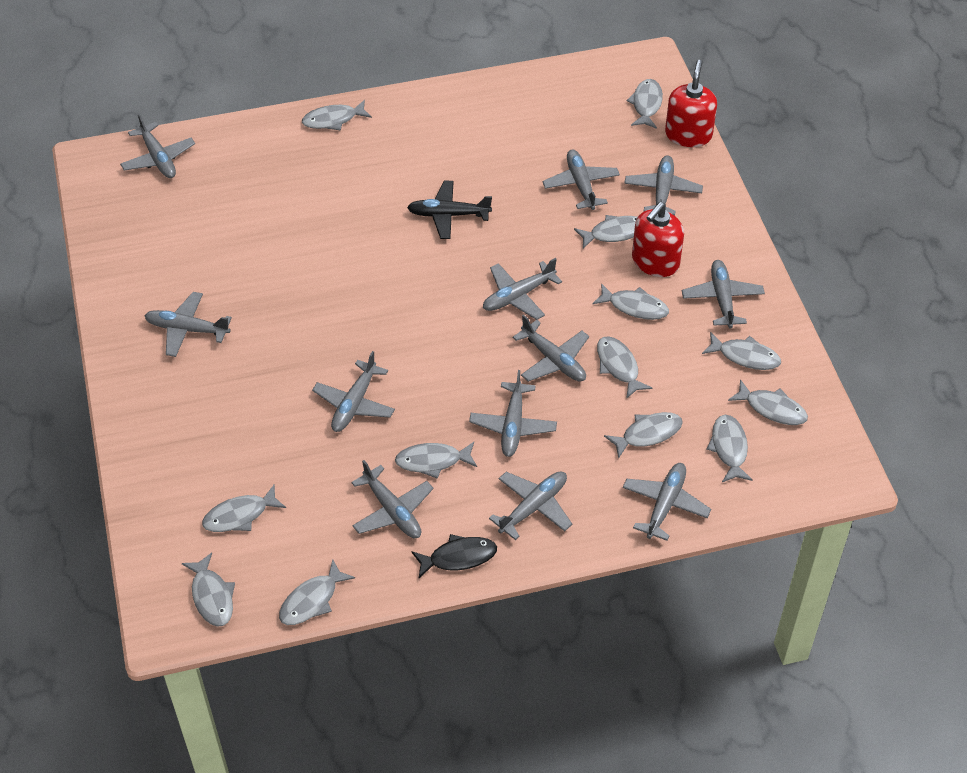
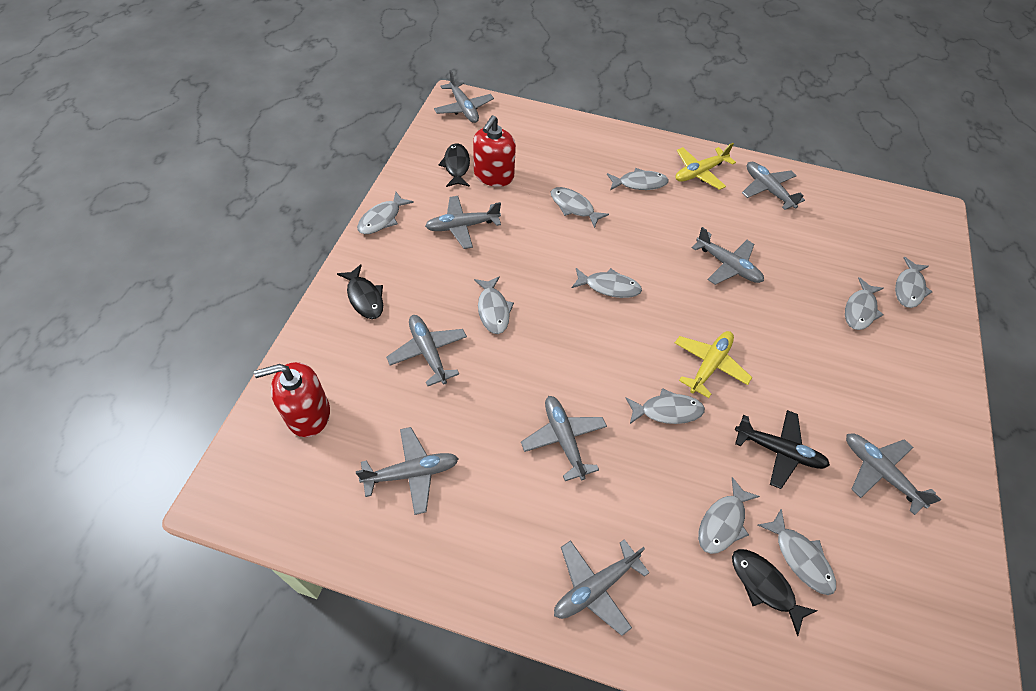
black fish: [411,534,497,578] = 1 -> [337,264,383,319] [438,143,470,187] [732,549,818,636] = 3
grey fish: [182,553,235,627] [202,485,286,532] [279,559,355,625] [302,100,372,131] [395,442,477,479] [574,215,637,248] [592,283,669,320] [597,336,652,399] [604,412,683,459] [626,79,663,129] [702,332,781,370] [706,415,753,482] [728,379,808,425] = 13 -> [357,192,414,234] [474,276,514,334] [551,187,609,228] [572,268,642,298] [607,168,669,190] [626,388,705,424] [698,477,760,554] [758,509,836,595] [845,277,884,330] [895,257,932,308] = 10
grey plane: [120,114,195,178] [145,292,232,357] [312,351,395,432] [351,460,433,538] [469,370,557,457] [483,258,562,320] [489,471,572,540] [513,315,589,382] [542,149,620,210] [623,463,711,541] [624,155,703,215] [682,260,765,329] = 12 -> [356,427,459,515] [386,315,467,386] [425,196,501,249] [434,70,494,123] [521,396,607,481] [554,539,650,636] [692,227,764,285] [742,162,805,210] [846,433,942,515] = 9
yellow plane: none = 0 -> [675,143,736,190] [675,331,752,398] = 2

